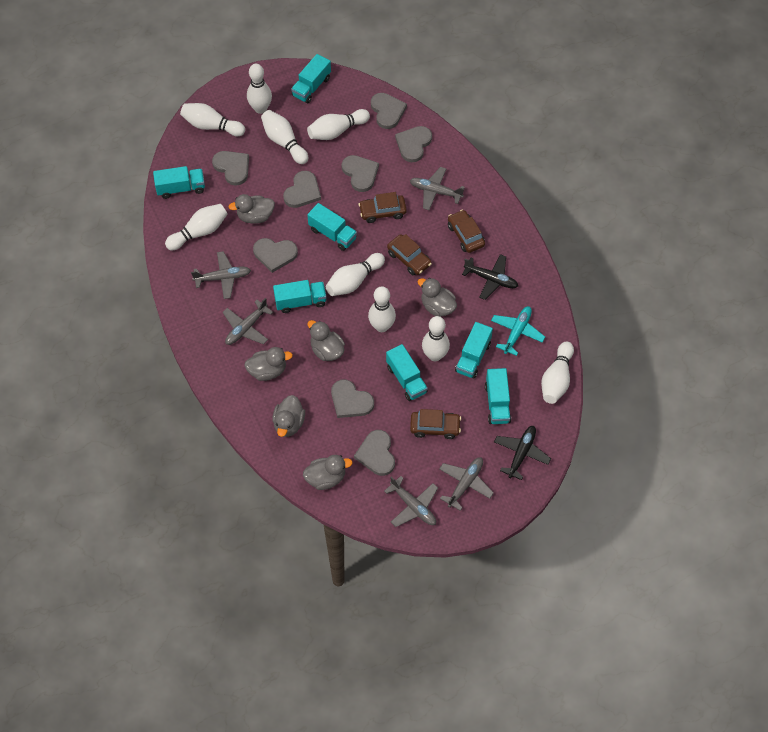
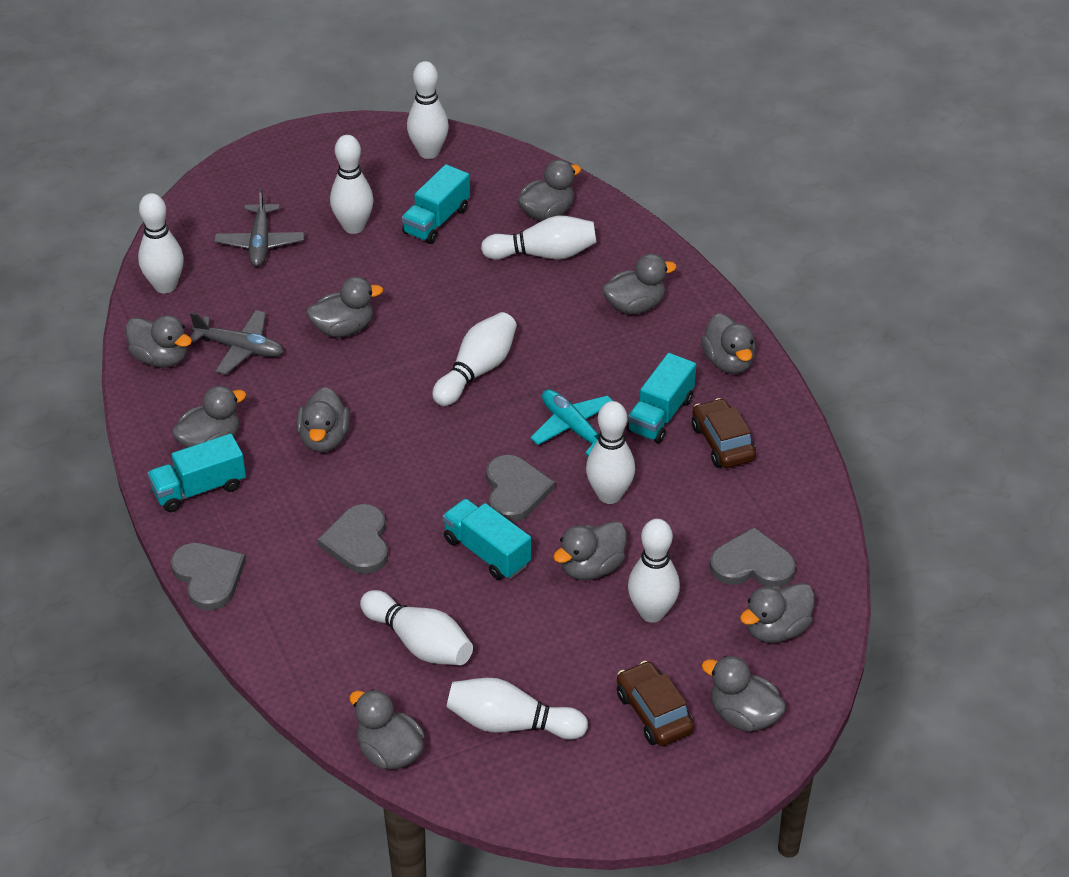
black plane: [462,254,518,300] [494,426,551,480] = 2 -> none = 0
brown car: [359,192,407,223] [387,234,432,275] [410,409,461,439] [448,210,485,253] = 4 -> [617,661,694,746] [692,398,756,468] = 2
grey duck: [229,194,275,224] [244,347,293,381] [273,395,305,437] [303,455,353,490] [308,320,345,361] [418,278,457,316] = 6 -> [126,315,192,368] [172,386,246,448] [296,387,350,452] [306,277,383,337] [349,689,425,769] [518,160,581,221] [553,521,627,580] [602,254,677,314] [701,313,756,374] [702,656,786,732] [740,583,815,643] = 11
grey heart: [212,151,249,186] [253,238,298,273] [283,171,321,208] [331,380,374,418] [342,155,379,192] [354,430,395,476] [371,93,407,129] [395,126,432,162] = 8 -> [170,543,246,610] [317,504,388,574] [486,455,555,522] [710,527,796,587] = 4
grey plane: [191,251,251,299] [223,298,273,345] [384,476,438,527] [410,167,465,210] [439,457,494,511] = 5 -> [190,310,284,375] [214,188,305,267] = 2
turquoise truck: [153,166,205,199] [273,280,327,313] [291,54,331,104] [308,203,357,251] [386,344,428,401] [455,322,493,379] [485,368,511,424] = 7 -> [148,434,246,512] [402,164,470,244] [442,499,531,580] [627,353,696,443] = 4

